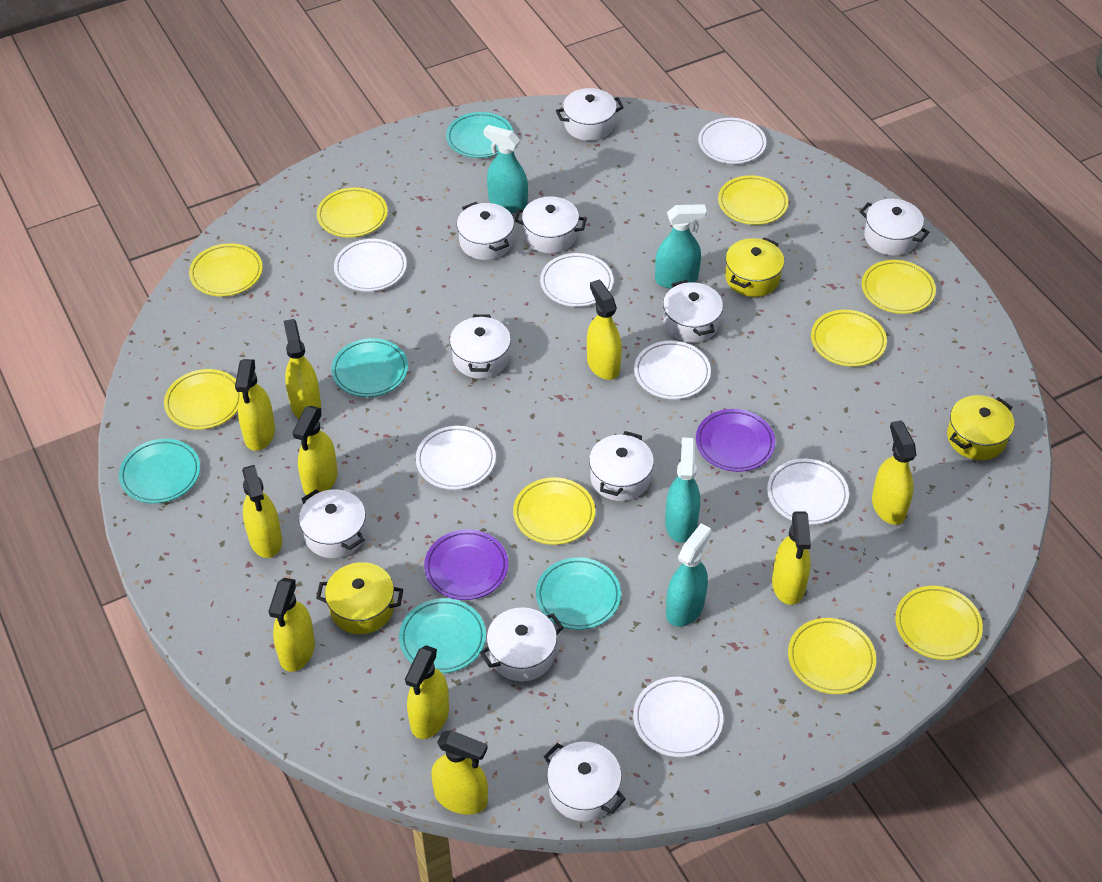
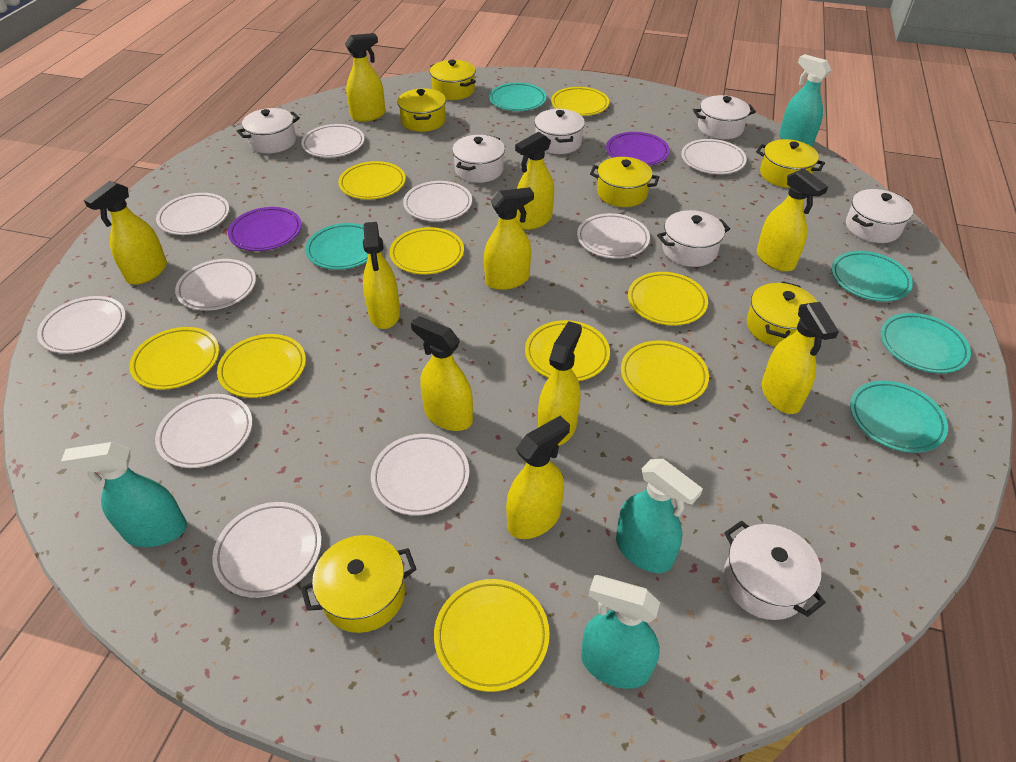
white plate: [334,239,407,291] [416,426,496,490] [540,253,613,307] [633,677,723,757] [634,341,711,399] [698,118,766,164] [767,459,849,525] = 7 -> [37,296,126,354] [155,394,253,468] [156,193,229,235] [175,259,256,311] [212,502,322,598] [301,124,365,157] [371,434,469,516] [403,181,472,222] [577,213,650,259] [681,139,747,174] = 10
white pot: [299,489,366,558] [450,314,511,379] [457,202,514,260] [480,607,564,681] [514,196,587,253] [543,742,626,821] [556,88,624,141] [589,431,654,501] [663,280,723,343] [860,199,930,256] = 10 -> [237,108,300,153] [452,135,505,183] [535,109,585,154] [657,210,730,267] [693,95,756,139] [724,521,826,620] [846,189,913,243] = 7
yellow pot: [316,562,403,634] [725,237,784,297] [947,395,1014,460] = 3 -> [301,535,416,633] [397,88,446,132] [430,60,476,100] [590,157,659,207] [747,281,817,347] [756,139,825,188] = 6

